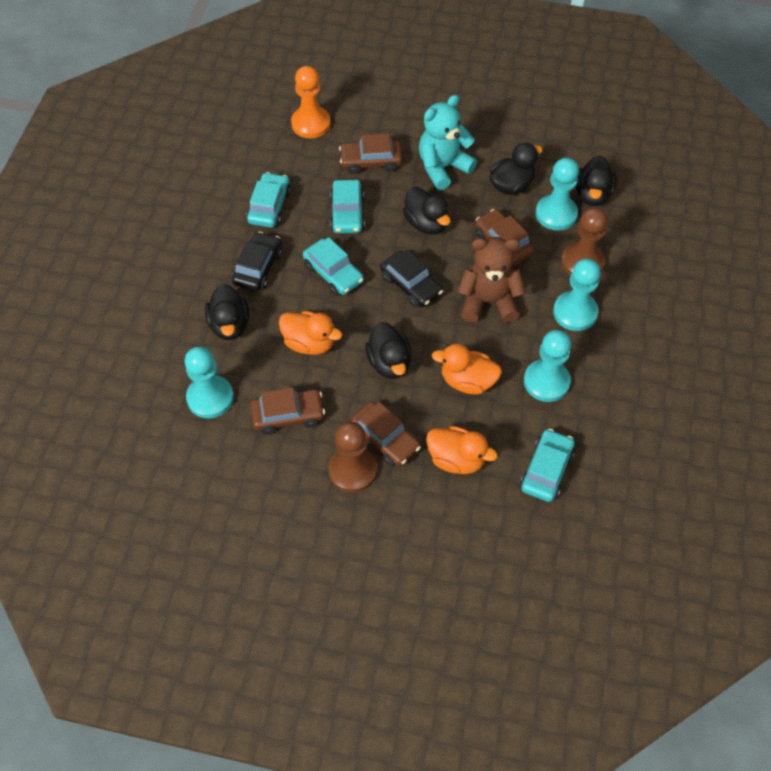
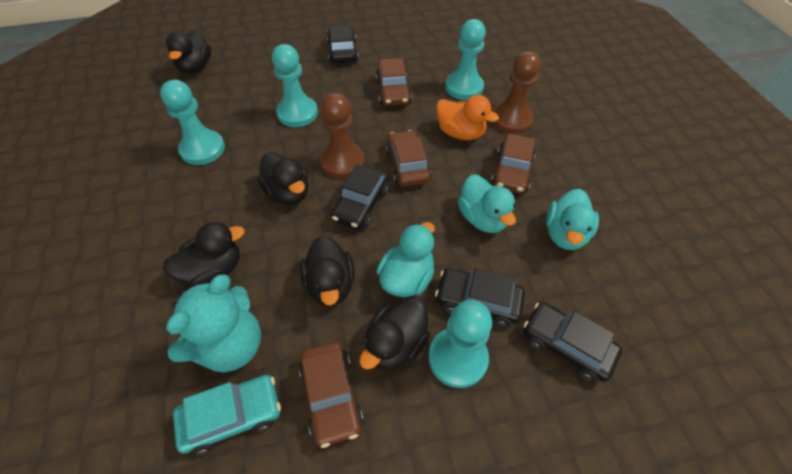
black car: [232,231,283,291] [380,249,443,308] = 2 -> [327,25,359,64] [331,164,389,229] [435,268,525,327] [524,302,622,382] = 4
brown teddy bear: [458,237,526,323] = 1 -> none = 0
orange duck: [279,311,342,355] [426,426,498,474] [432,344,502,395] = 3 -> [436,95,499,140] = 1
orange pawn: [291,66,331,138] = 1 -> none = 0
turquoise car: [246,172,291,228] [303,237,364,296] [330,180,365,233] [520,429,575,502] = 4 -> [173,375,281,456] = 1
turquoise duck: none = 0 -> [376,222,435,297] [458,174,516,233] [546,189,599,250] = 3

